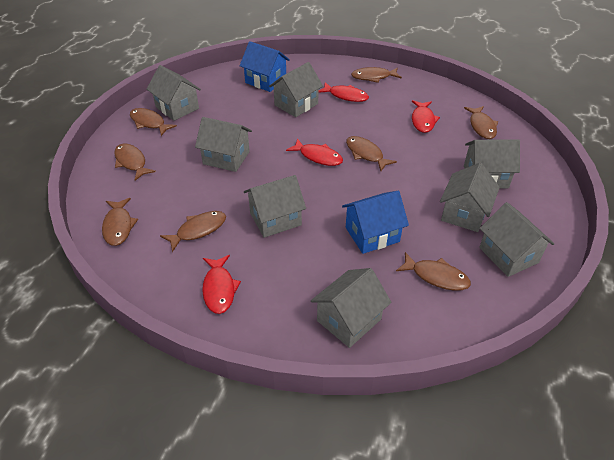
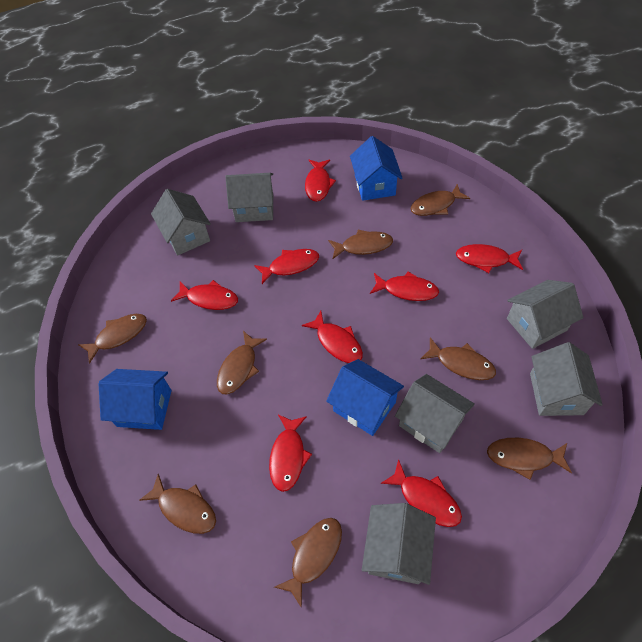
blue house: [240,41,290,92] [342,191,409,254] = 2 -> [98,369,172,430] [326,359,404,436] [350,136,403,201] = 3
grey house: [147,65,201,121] [195,117,252,172] [244,175,306,238] [269,62,323,117] [311,268,391,348] [440,163,500,232] [464,139,520,188] [479,202,554,277] = 8 -> [151,189,211,256] [225,173,273,222] [362,503,436,585] [395,374,475,453] [507,280,583,349] [530,342,603,416] = 6
red fish: [202,255,241,314] [286,138,343,166] [318,82,369,102] [412,100,440,133] = 4 -> [171,280,238,310] [254,249,319,284] [269,415,312,492] [302,311,363,363] [305,160,336,202] [370,271,439,301] [381,459,462,527] [456,244,523,273] = 8

